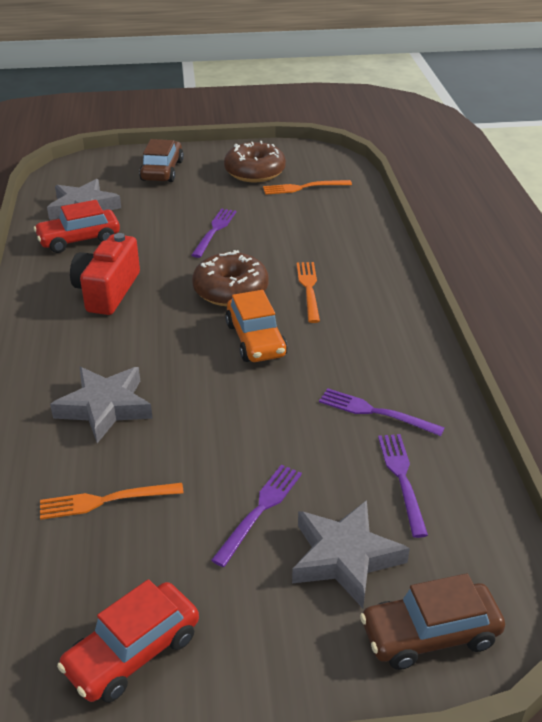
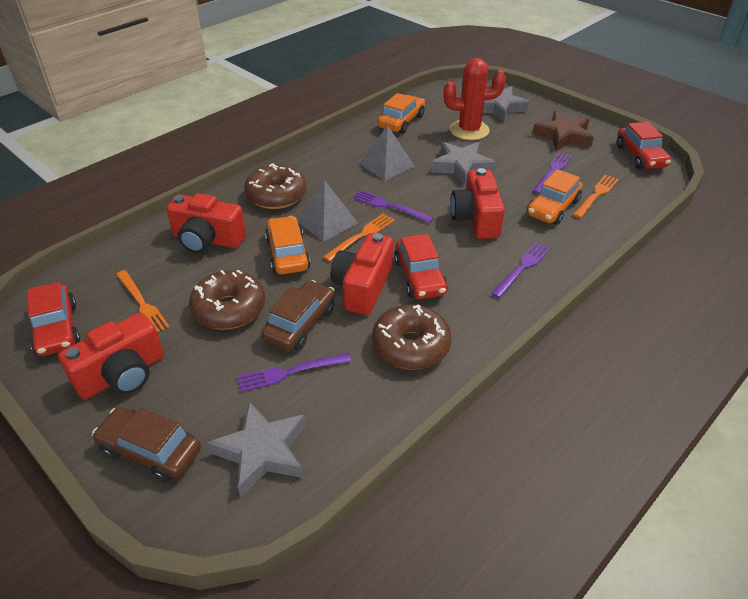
brown donut: [192,250,269,306] [224,141,286,182] = 2 -> [189,270,265,330] [244,163,306,209] [372,304,451,370] = 3
brown star: none = 0 -> [532,111,594,151] = 1
grey pyramid: none = 0 -> [297,180,358,242] [359,125,415,181] = 2
orange car: [225,290,288,362] = 1 -> [265,216,311,275] [378,93,425,134] [527,169,583,225] = 3
red cactus: none = 0 -> [444,58,506,140] = 1
red camera: [70,233,140,315] = 1 -> [58,312,164,399] [166,193,246,253] [331,233,393,315] [450,168,505,239] = 4
red car: [34,200,120,253] [57,579,199,703] = 2 -> [27,282,80,356] [394,234,448,299] [617,122,671,169] = 3

